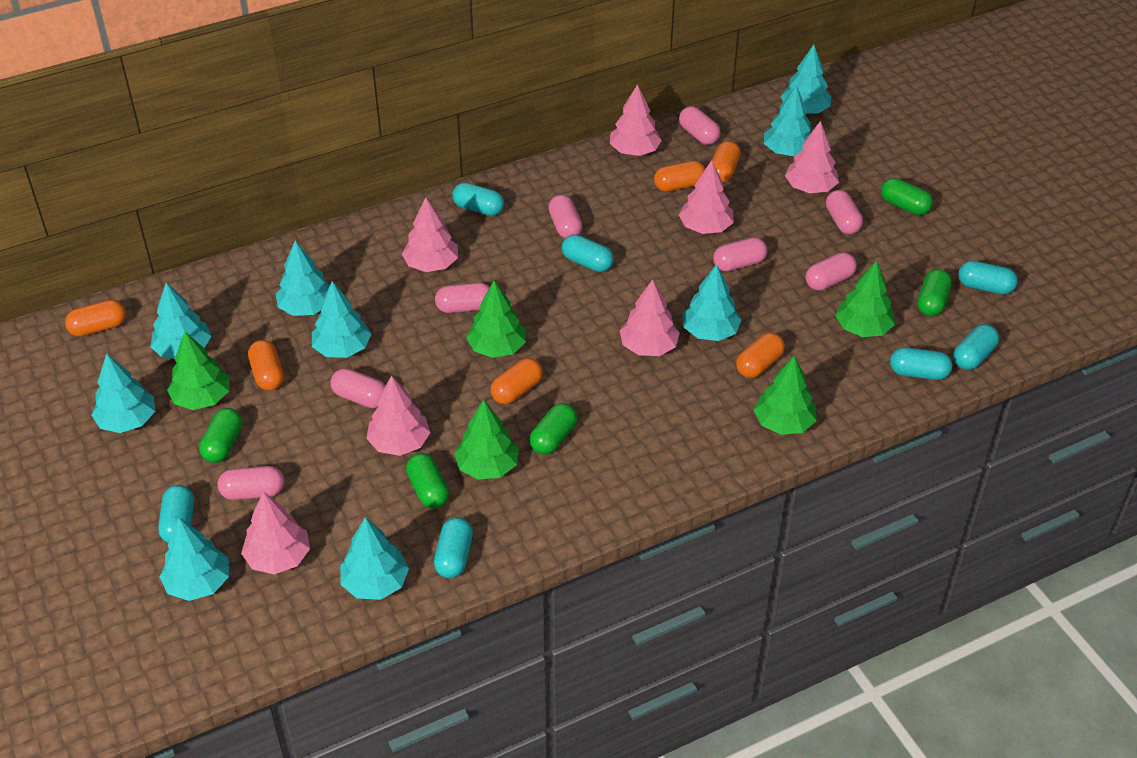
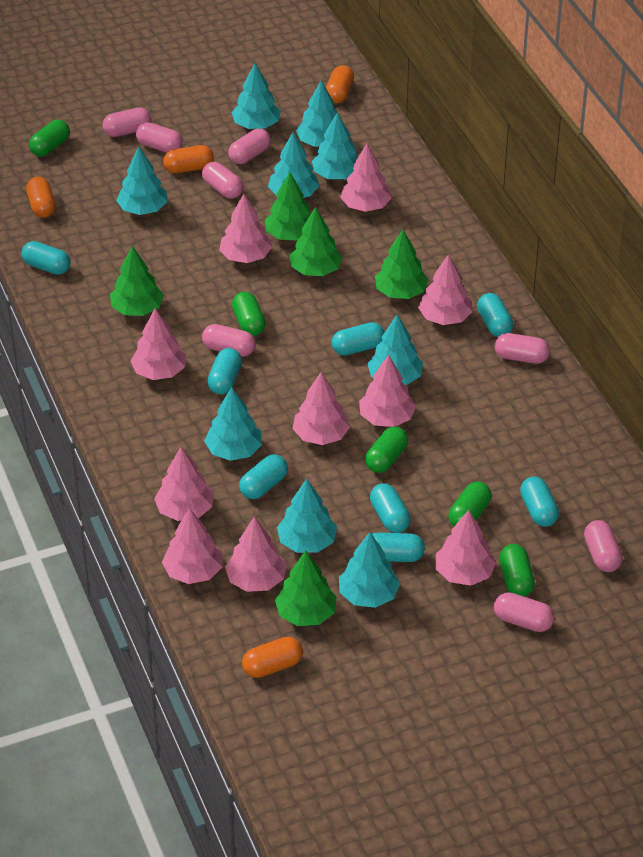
orange capsule: [65,300,126,337] [248,340,284,391] [491,358,543,404] [654,161,705,192] [712,141,741,183] [736,332,785,378] = 6 -> [26,177,56,218] [163,145,214,173] [242,637,303,678] [326,65,354,103] = 4
pink tree: [241,491,310,574] [366,376,431,456] [402,197,458,272] [610,84,662,156] [620,279,680,356] [679,160,734,234] [785,121,839,193] = 7 -> [131,309,186,380] [154,447,213,521] [162,508,223,584] [219,194,272,263] [225,516,286,592] [293,372,350,445] [340,144,392,212] [359,354,416,427] [418,254,472,325] [436,510,496,586] = 10
turquoise capsule: [158,485,194,543] [434,517,473,578] [452,182,504,216] [562,234,614,272] [890,347,952,380] [953,324,999,370] [958,261,1018,295] = 7 -> [21,241,71,275] [207,348,242,394] [239,454,288,499] [332,322,385,356] [370,483,411,533] [372,532,425,562] [477,293,513,337] [520,477,559,527] = 8

